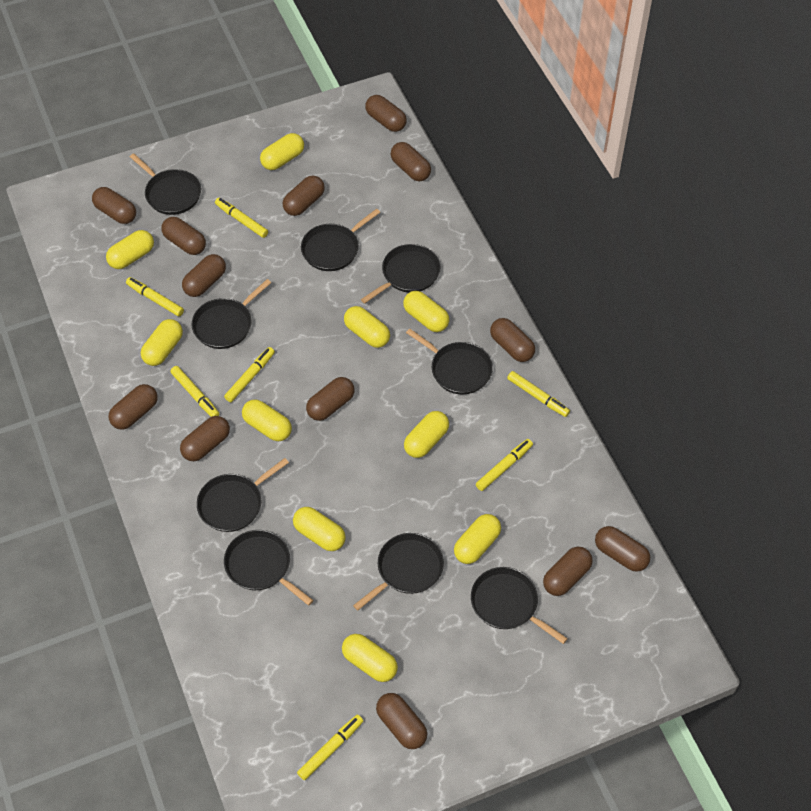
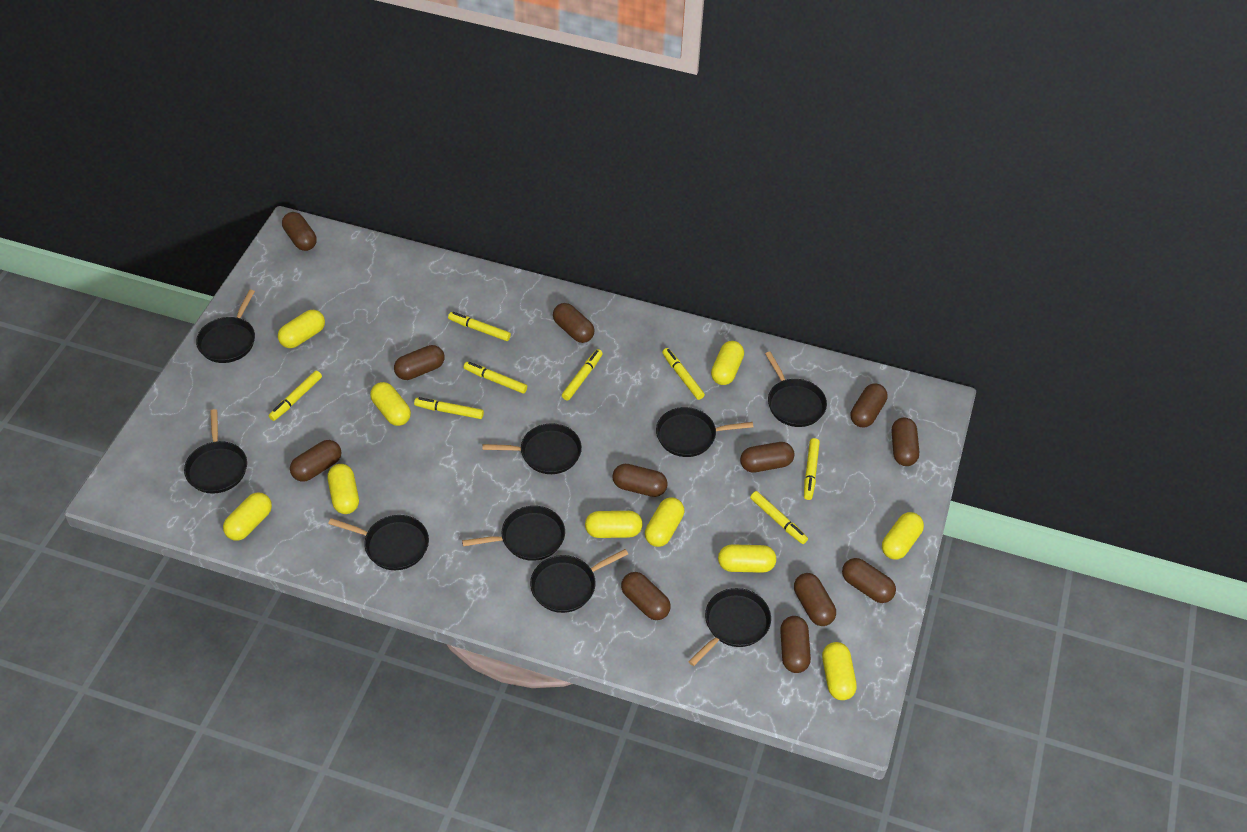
brown capsule: [92,187,136,224] [109,384,158,430] [161,217,206,255] [180,416,230,461] [182,254,226,297] [283,175,325,216] [306,377,355,421] [365,95,407,132] [376,693,427,749] [391,142,431,182] [490,318,535,362] [543,546,593,596] [595,526,650,572] = 13 -> [282,212,317,251] [290,440,341,482] [394,345,444,380] [553,303,595,343] [612,464,668,497] [621,572,671,620] [740,442,795,473] [780,616,811,673] [794,573,836,626] [842,558,896,603] [851,383,888,428] [892,417,919,466] = 12
yellow marker: [126,277,184,316] [170,366,219,417] [215,198,268,238] [224,347,275,402] [297,715,363,780] [476,439,533,491] [507,371,570,417] = 7 -> [269,371,322,421] [414,397,484,419] [448,312,511,341] [464,362,527,394] [562,349,603,401] [662,348,705,400] [750,491,808,544] [804,438,820,500] = 8

